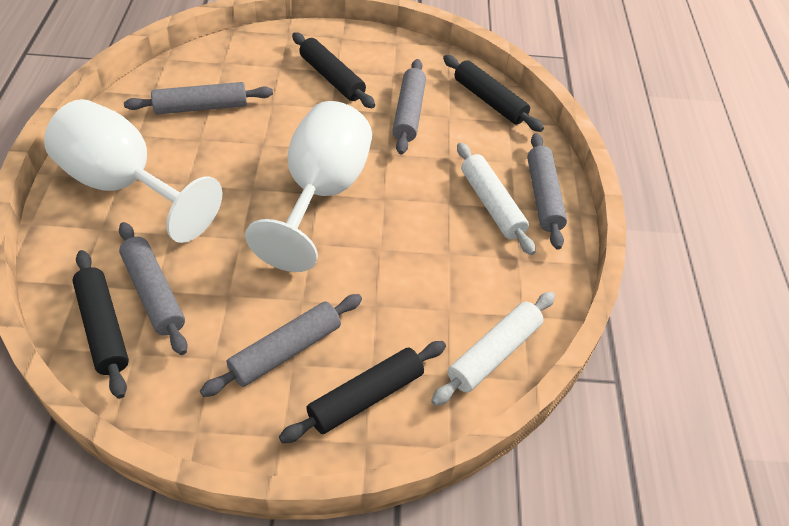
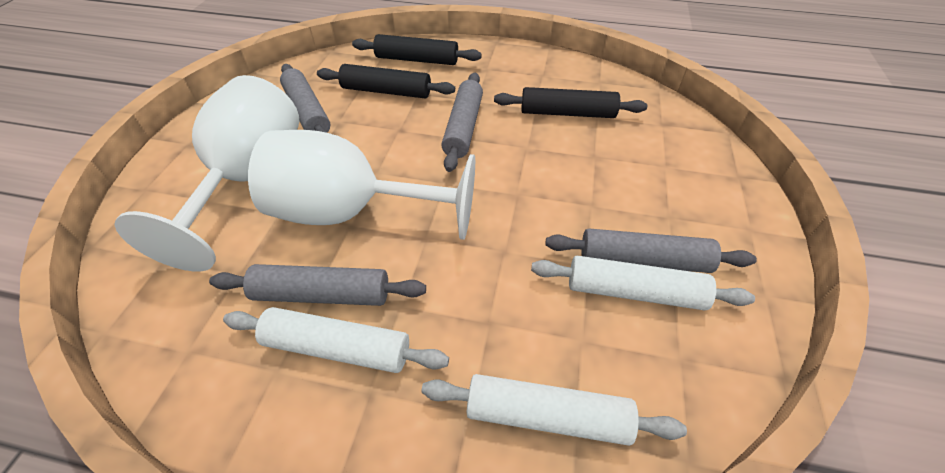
black rolling pin: [72,250,129,399] [279,341,446,443] [292,32,375,108] [443,55,544,132] = 4 -> [317,64,455,99] [352,34,482,65] [494,87,648,118] = 3
grey rolling pin: [119,222,188,355] [124,82,273,114] [200,294,362,397] [392,59,426,155] [527,133,567,250] = 5 -> [209,264,426,306] [280,64,330,133] [441,73,483,172] [545,228,757,273] = 4
white rolling pin: [431,292,555,406] [457,143,536,255] = 2 -> [223,307,449,373] [421,374,687,446] [531,256,755,310] = 3

